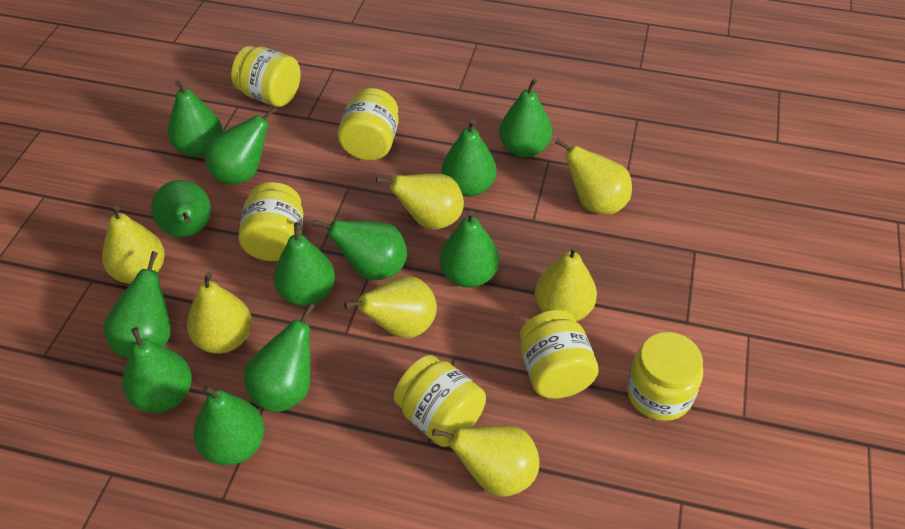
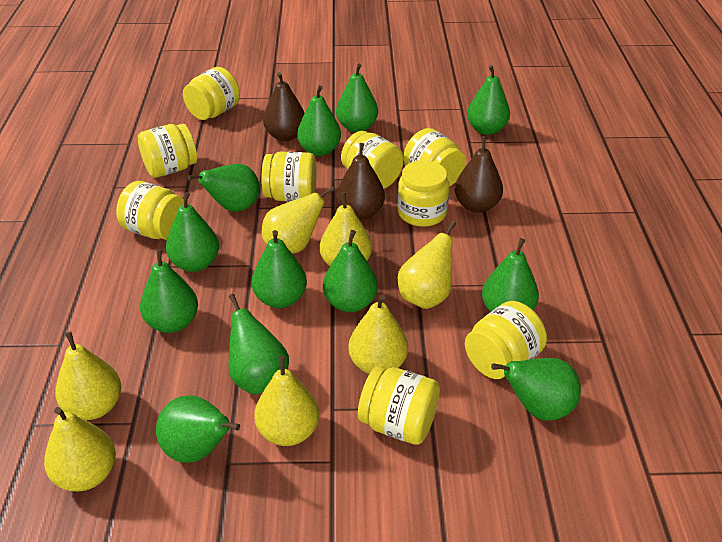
brown pear: none = 0 -> [263,72,304,141] [336,143,385,220] [455,136,503,213] = 3
yellow jar: [231,46,301,107] [238,182,304,261] [337,88,399,160] [394,355,486,447] [520,310,599,399] [627,332,703,421] = 6 -> [116,181,184,240] [138,124,197,178] [183,67,240,120] [261,152,317,202] [341,131,404,189] [358,366,440,445] [398,160,449,227] [404,128,466,186] [465,301,547,379] = 9

